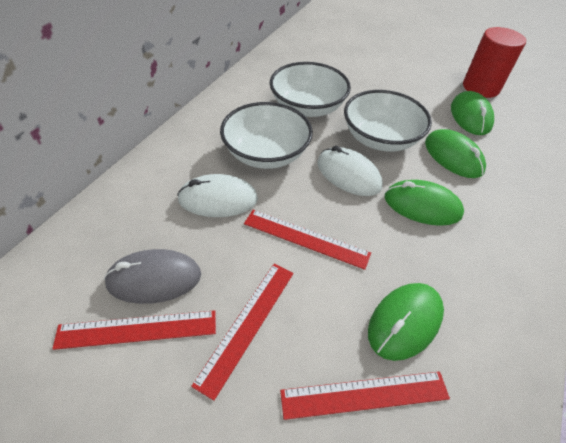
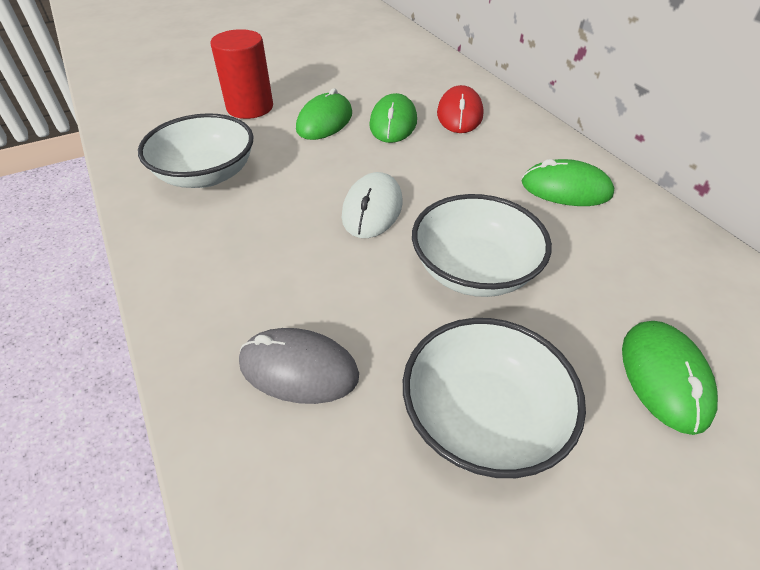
red mouse: none = 0 -> [437,85,483,133] = 1
red ruler: [52,310,216,350] [191,264,294,401] [244,210,371,270] [280,371,450,420] = 4 -> none = 0
white mouse: [177,174,258,217] [317,146,382,196] = 2 -> [342,172,403,238] = 1

